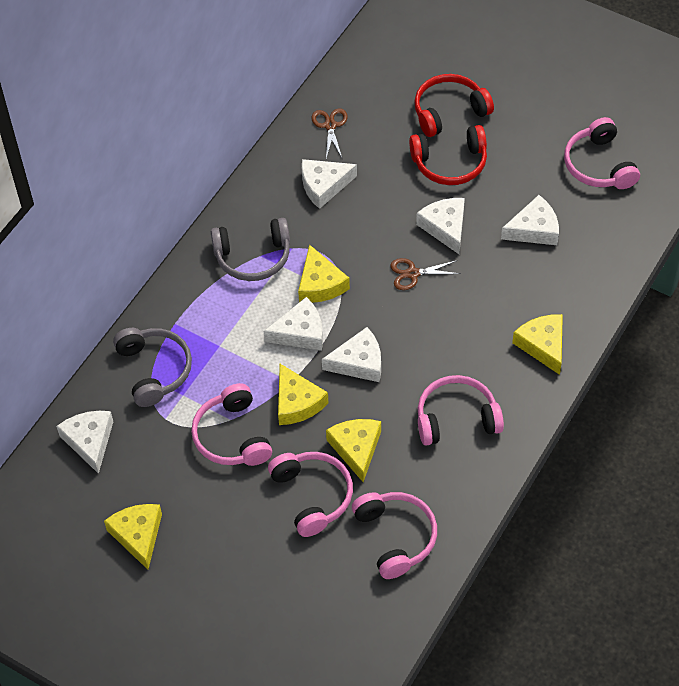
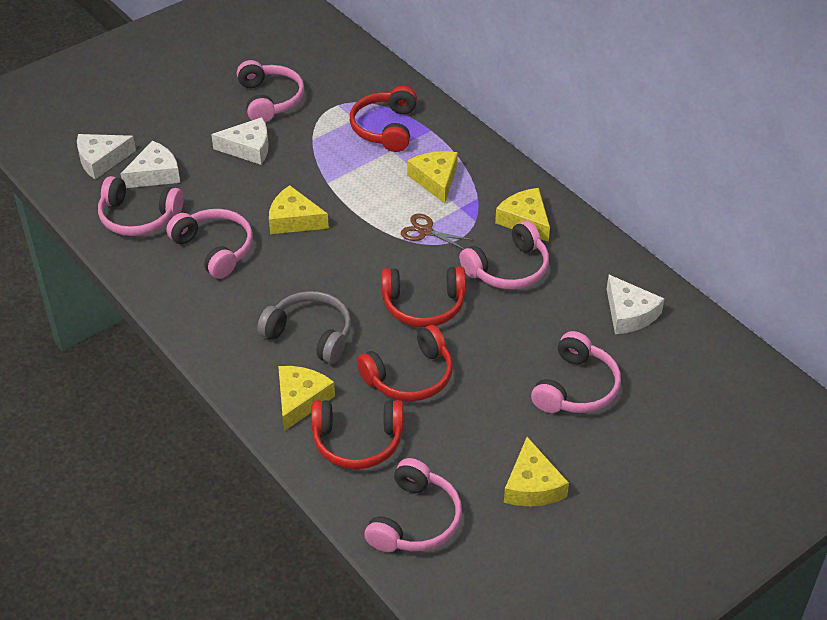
brown scissors: [311,108,348,158] [390,258,461,290] = 2 -> [401,214,473,250] = 1
grey headphones: [113,328,192,407] [211,218,290,281] = 2 -> [257,291,351,364] = 1
pink headphones: [191,383,272,466] [268,452,353,537] [352,492,437,579] [418,375,504,446] [564,117,640,189] = 5 -> [98,176,184,236] [166,209,253,279] [237,60,304,123] [364,458,462,552] [459,221,549,289] [531,331,621,413] = 6
red headphones: [409,125,487,185] [414,74,494,137] = 2 -> [311,400,404,469] [350,86,417,152] [357,325,453,401] [381,266,466,327] = 4
white cheese: [56,411,113,474] [264,297,323,351] [302,159,357,209] [322,327,381,382] [416,198,465,254] [501,195,559,245] = 6 -> [77,134,136,179] [120,141,180,188] [211,117,269,165] [607,275,665,334] = 4

